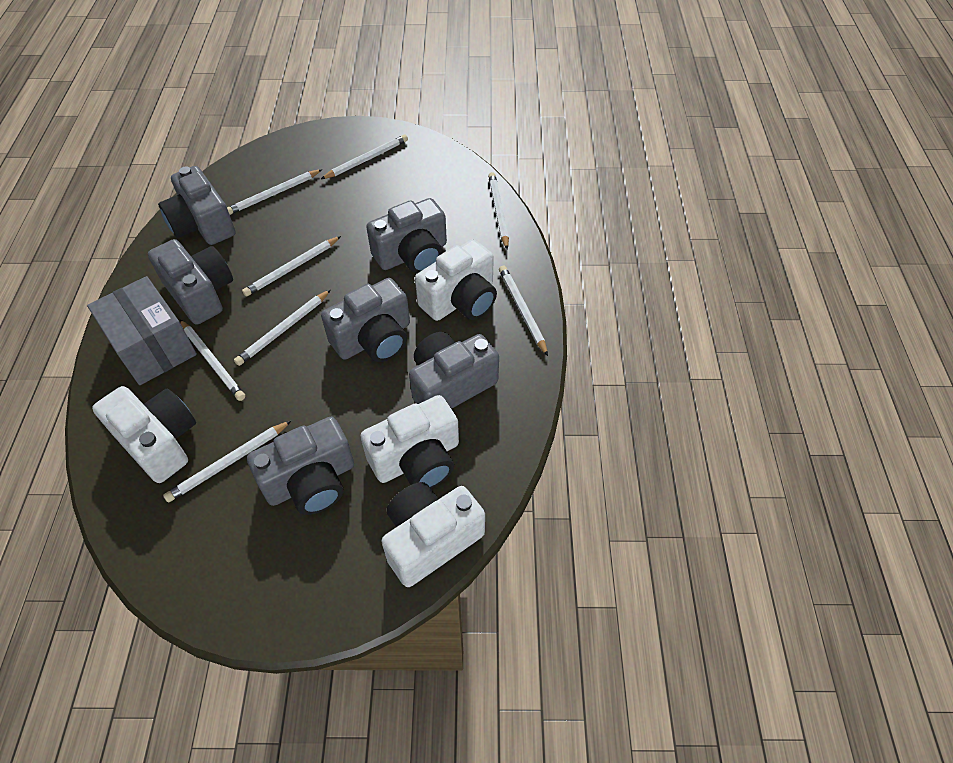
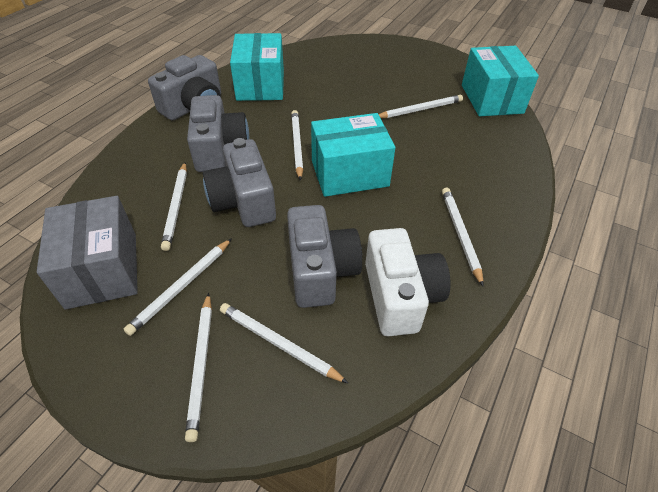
grey camera: [148,239,233,325] [158,166,235,245] [247,417,354,515] [321,278,410,362] [366,198,447,274] [409,332,499,409] = 6 -> [148,55,221,121] [187,95,249,172] [203,138,276,227] [287,205,362,308] = 4
turquoise box: none = 0 -> [230,33,284,101] [311,113,395,197] [462,46,539,116] = 3
white camera: [92,386,196,483] [361,395,459,488] [381,482,485,587] [415,239,497,321] = 4 -> [365,228,451,336] = 1
white pencil: [163,421,291,503] [180,320,245,401] [227,169,323,215] [234,290,331,366] [242,236,341,297] [321,134,408,179] [488,172,509,250] [499,266,548,356] = 8 -> [124,238,232,336] [161,162,187,251] [185,293,212,442] [220,303,348,383] [291,110,303,181] [379,95,463,118] [442,188,484,286] = 7

